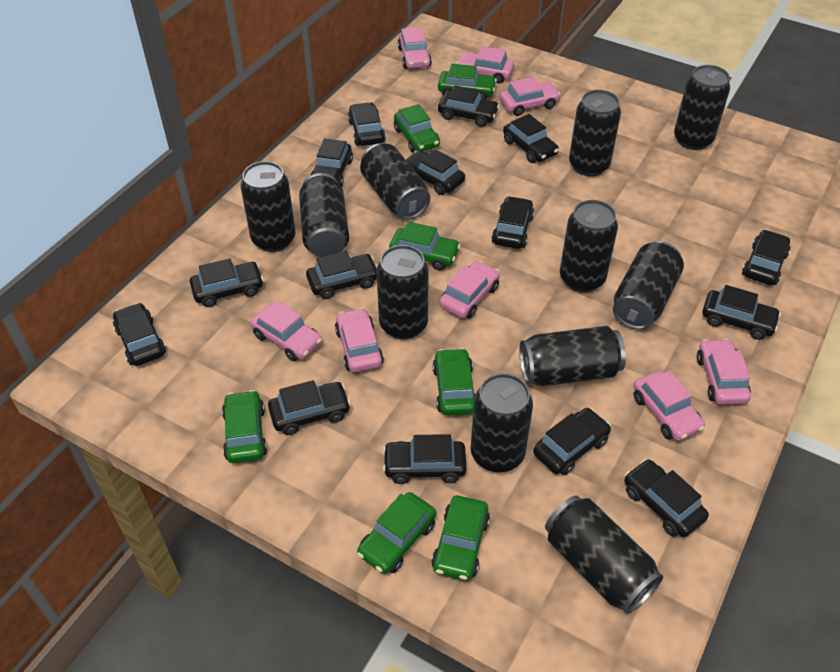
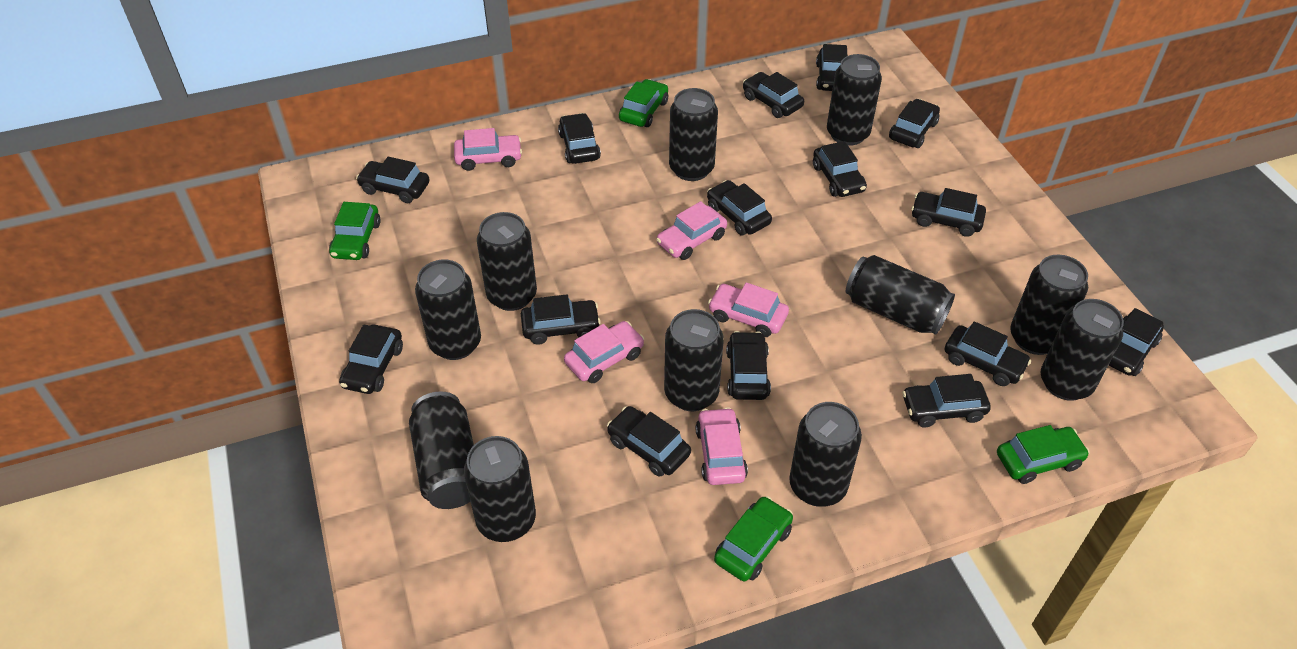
green car: [222,390,267,463] [357,492,436,574] [389,222,461,271] [394,104,440,153] [431,496,490,581] [432,348,476,415] [438,64,497,100] = 7 -> [329,202,381,260] [619,79,668,127] [714,496,793,581] [997,425,1090,484] = 4
pink car: [250,301,322,361] [335,308,384,372] [398,27,432,69] [439,261,500,318] [456,46,514,84] [500,77,561,116] [633,371,705,441] [697,339,751,405] = 8 -> [454,128,522,171] [564,321,644,383] [656,201,727,260] [696,407,748,485] [708,282,789,337] = 5

